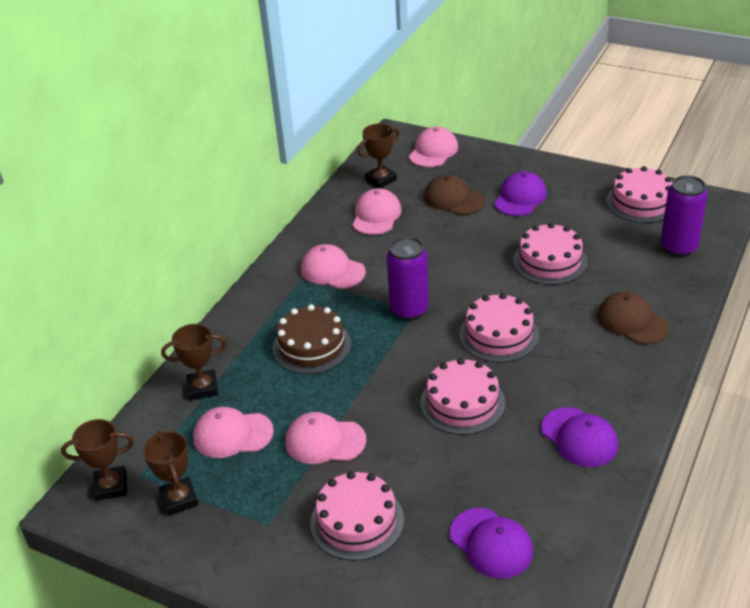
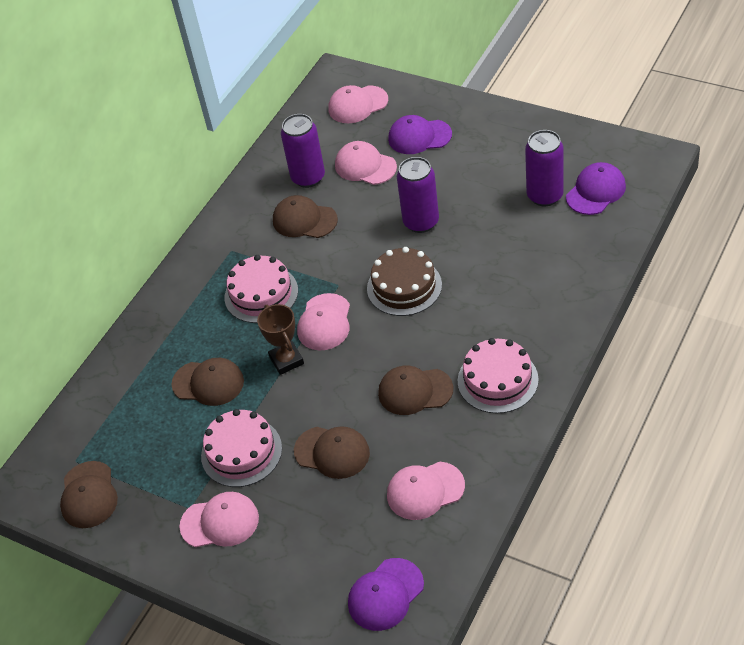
brown cap: [424,174,485,215] [597,291,670,344] = 2 -> [60,461,118,528] [171,358,244,406] [273,195,338,238] [294,426,370,479] [378,366,453,415] = 5
brown trophy: [61,419,134,501] [143,431,198,516] [161,324,227,400] [358,124,399,188] = 4 -> [257,304,304,375] = 1
pink cake: [310,471,404,561] [420,358,505,435] [459,293,539,362] [513,223,588,285] [606,166,672,223] = 5 -> [201,409,282,487] [225,255,298,323] [458,338,539,413] = 3
purple can: [387,237,429,320] [661,175,708,257] = 2 -> [281,114,325,188] [397,157,439,233] [525,130,564,206] = 3

